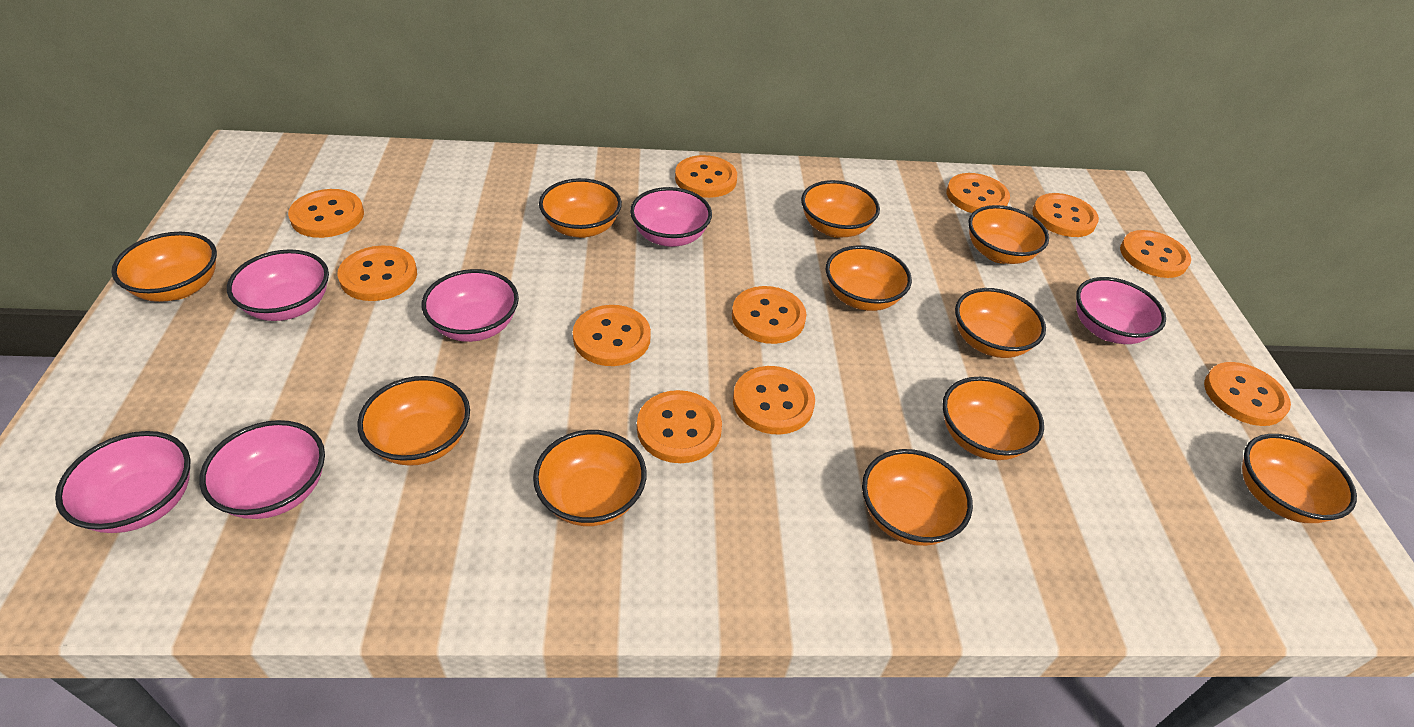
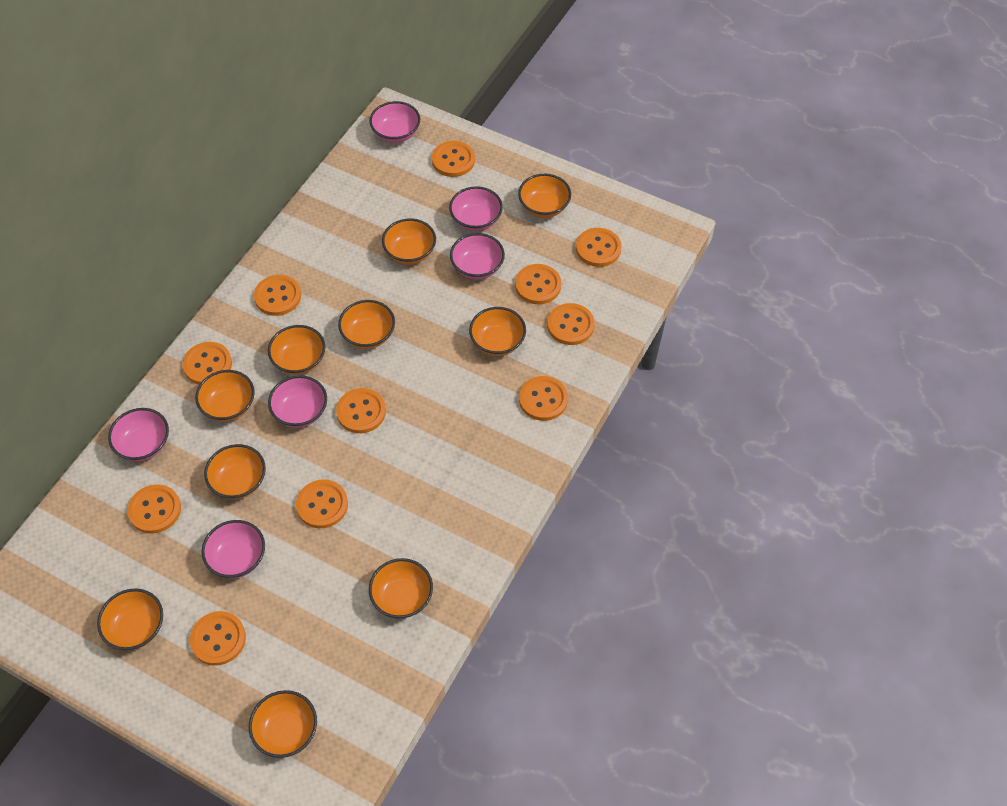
orange bowl: [111,232,217,302] [357,376,470,466] [533,430,647,526] [539,178,622,238] [801,180,880,238] [826,245,912,311] [862,449,973,546] [942,377,1044,460] [955,288,1046,358] [968,205,1049,264] [1242,434,1357,523] = 11 -> [97,588,163,650] [195,370,255,422] [204,444,266,499] [249,690,317,758] [268,325,326,375] [338,300,395,349] [369,558,433,618] [382,218,436,264] [469,307,526,356] [518,174,571,218] = 10

